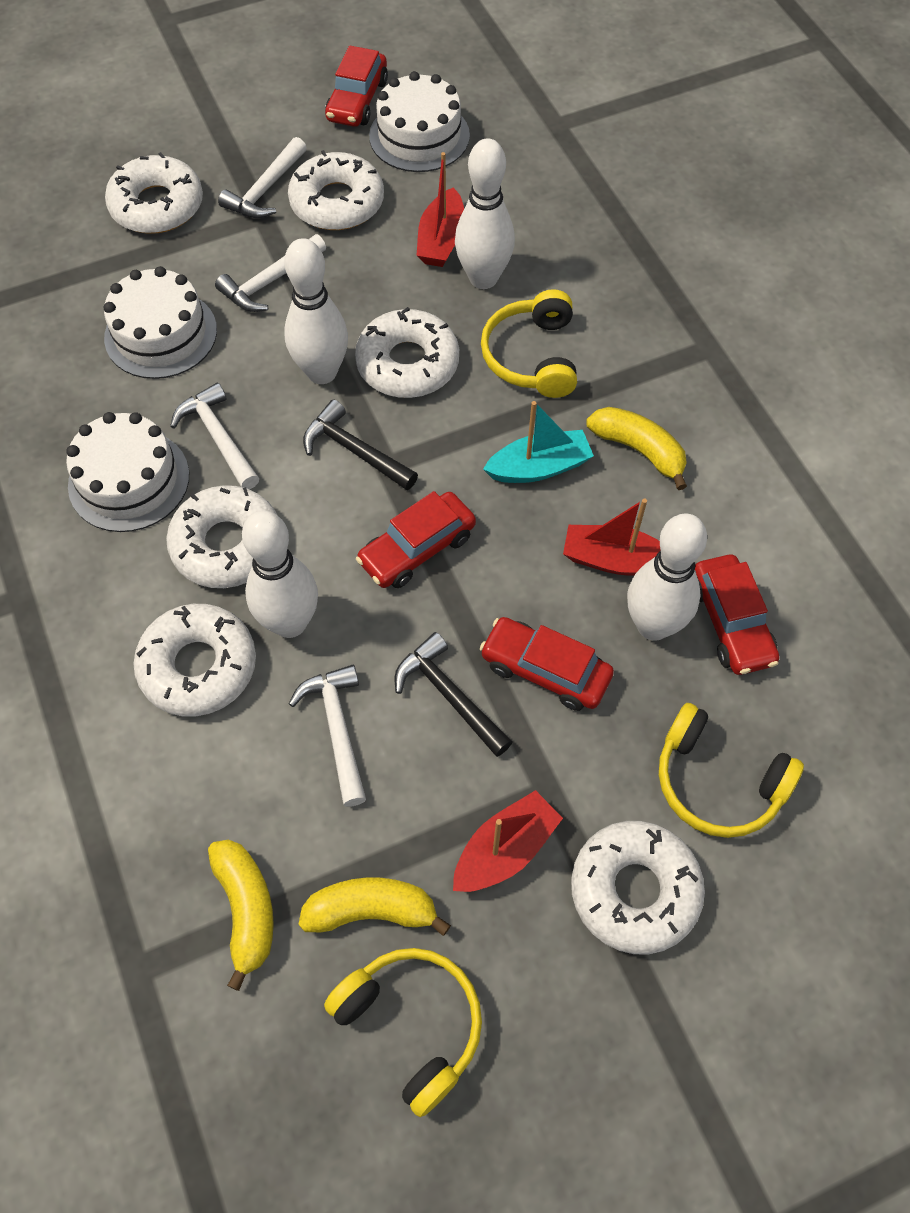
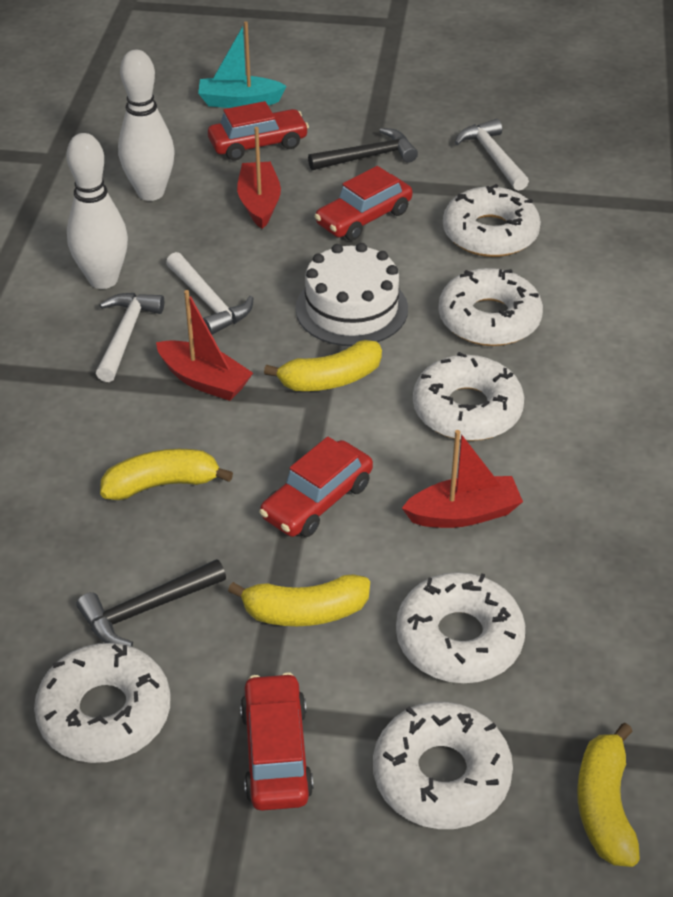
white bowling pin: [242,511,318,638] [284,238,348,384] [455,138,515,289] [627,514,707,641] = 4 -> [67,133,128,289] [118,50,175,201] = 2
white cake: [66,412,189,532] [103,266,217,379] [369,71,470,172] = 3 -> [295,243,408,346] = 1
white hammer: [170,383,259,489] [215,234,326,312] [218,137,307,218] [289,665,366,807] = 4 -> [96,293,164,382] [166,252,254,335] [455,119,529,191] = 3
yellow banana: [208,840,274,991] [299,878,451,936] [586,407,687,490] = 3 -> [100,449,233,500] [228,574,370,626] [264,340,382,391] [577,723,640,867] = 4
yellow headphones: [324,948,482,1117] [481,289,577,398] [659,703,804,838] = 3 -> none = 0

